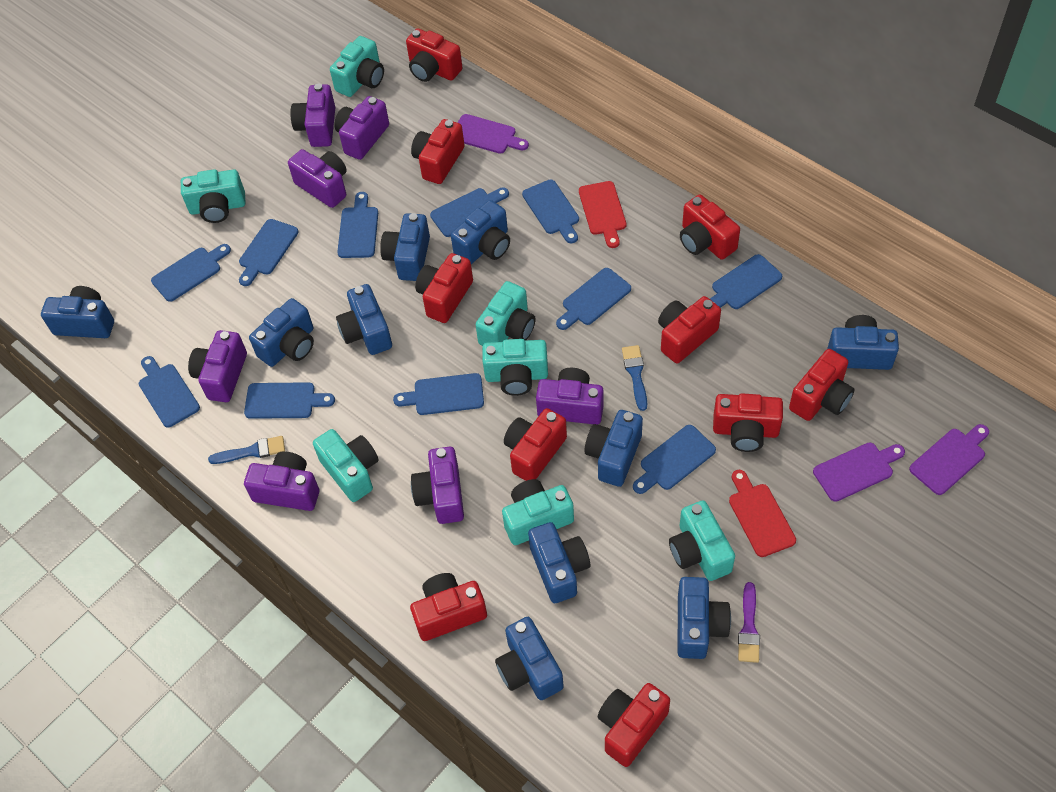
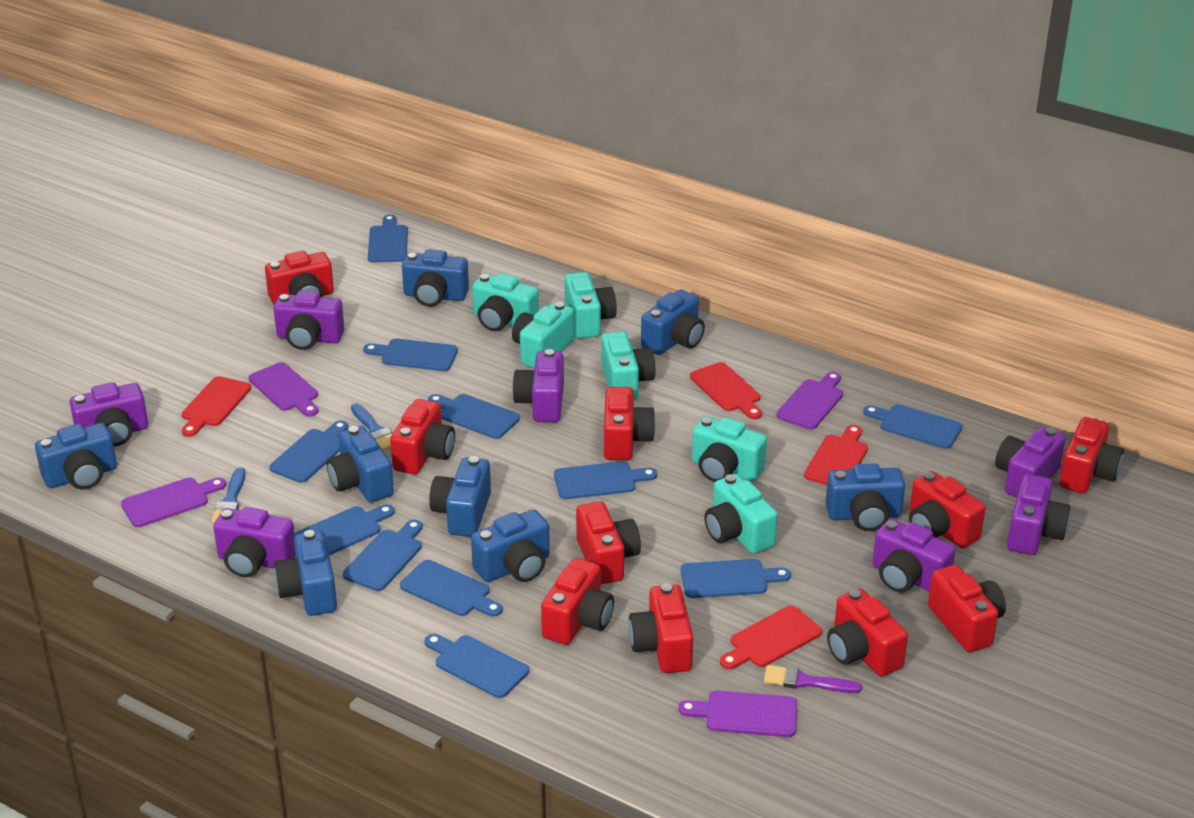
blue camera: [41,286,114,338] [249,298,314,367] [336,284,392,355] [380,213,430,281] [451,200,510,264] [495,617,564,700] [528,522,590,603] [584,410,643,487] [677,577,731,659] [827,315,899,370] = 10 -> [35,423,117,489] [274,530,337,616] [327,426,394,502] [402,249,469,307] [429,456,491,537] [471,509,550,582] [641,290,705,355] [826,463,905,531] = 8
purple cutting board: [458,114,529,154] [813,443,905,502] [909,424,989,495] = 3 -> [121,477,226,527] [249,362,318,417] [678,690,797,737] [776,372,843,429] = 4
red cutting board: [579,181,626,248] [729,470,796,557] = 2 -> [182,376,251,437] [690,362,762,419] [720,606,822,669] [804,425,868,485] = 4
turquoise camera: [181,169,245,223] [313,429,379,502] [330,36,384,97] [475,281,536,346] [482,339,548,396] [502,479,574,545] [669,500,735,581] = 7 -> [472,273,539,331] [512,302,574,369] [564,272,617,339] [601,331,655,400] [692,416,767,482] [704,474,778,554] = 6

